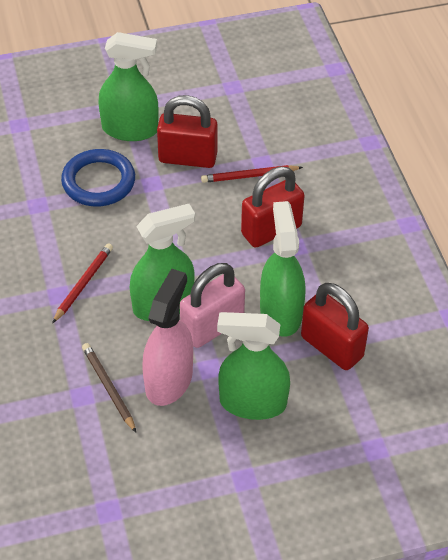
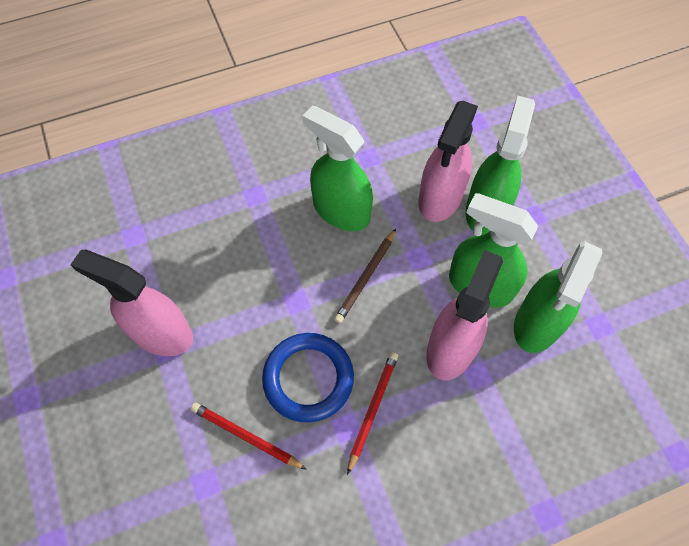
pink padlock: [180,263,245,348] = 1 -> none = 0
pink spray bottle: [142,269,193,406] = 1 -> [70,250,193,356] [418,101,478,222] [426,250,503,380] = 3
red padlock: [157,95,218,168] [241,167,305,248] [301,283,369,370] = 3 -> none = 0

